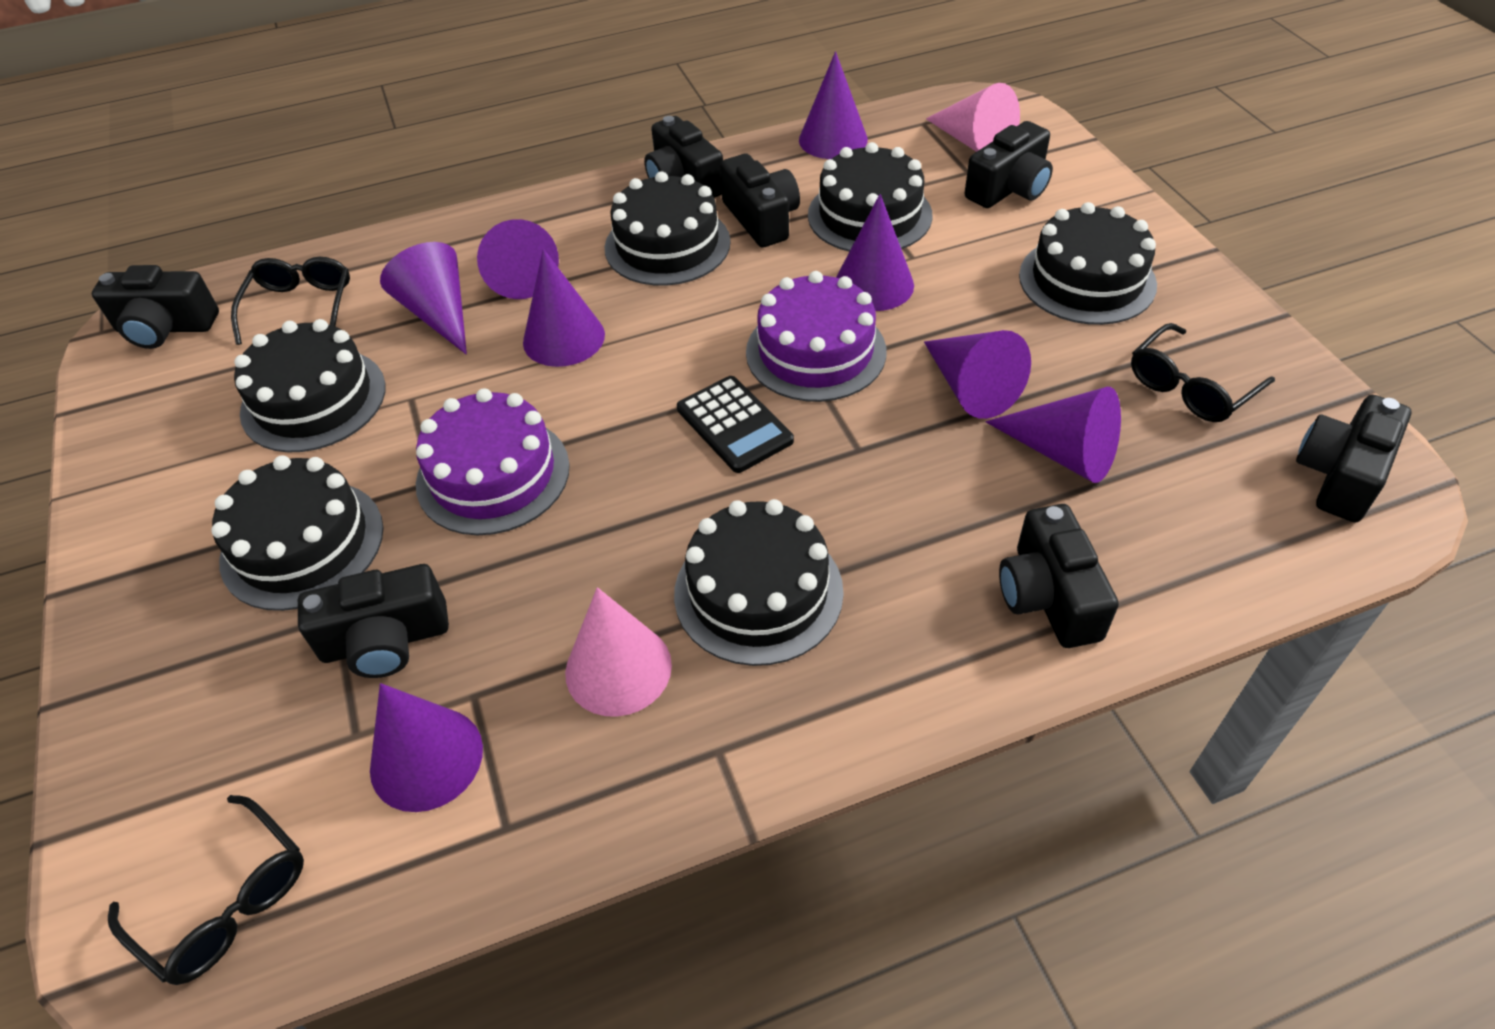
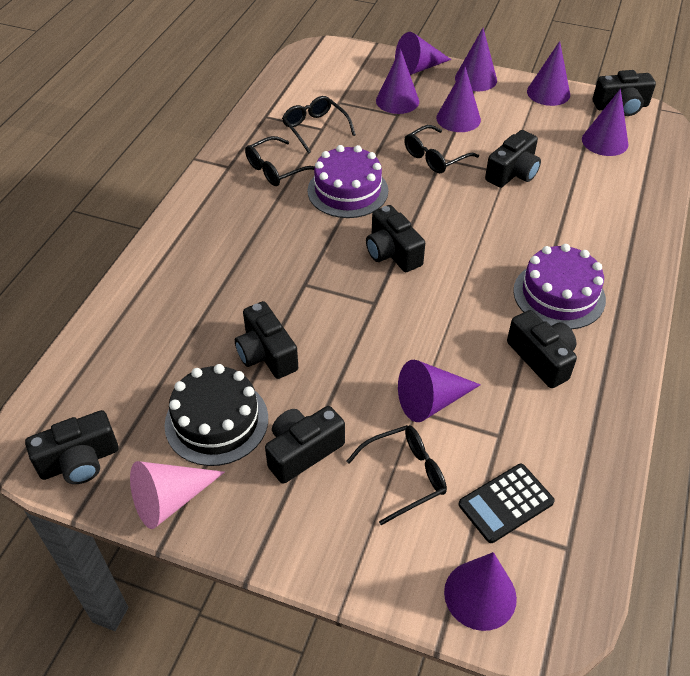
black cake: [211,456,383,611] [234,319,386,453] [604,171,731,286] [674,499,844,666] [808,142,933,252] [1019,202,1157,325] = 6 -> [164,364,268,466] = 1
black glasses: [108,795,304,985] [231,257,350,345] [1131,323,1275,422] = 3 -> [245,136,315,186] [282,96,356,154] [347,425,447,525] [404,125,479,173] = 4
pink cone: [565,587,672,717] [926,83,1020,152] = 2 -> [130,461,225,529] = 1

